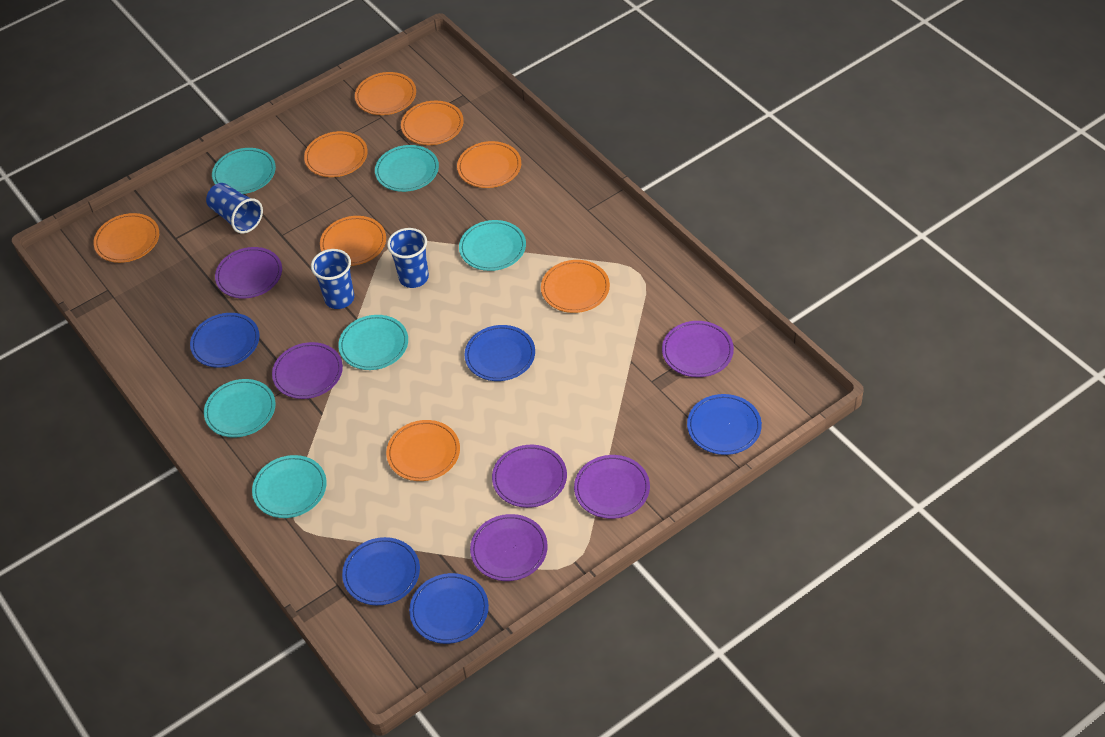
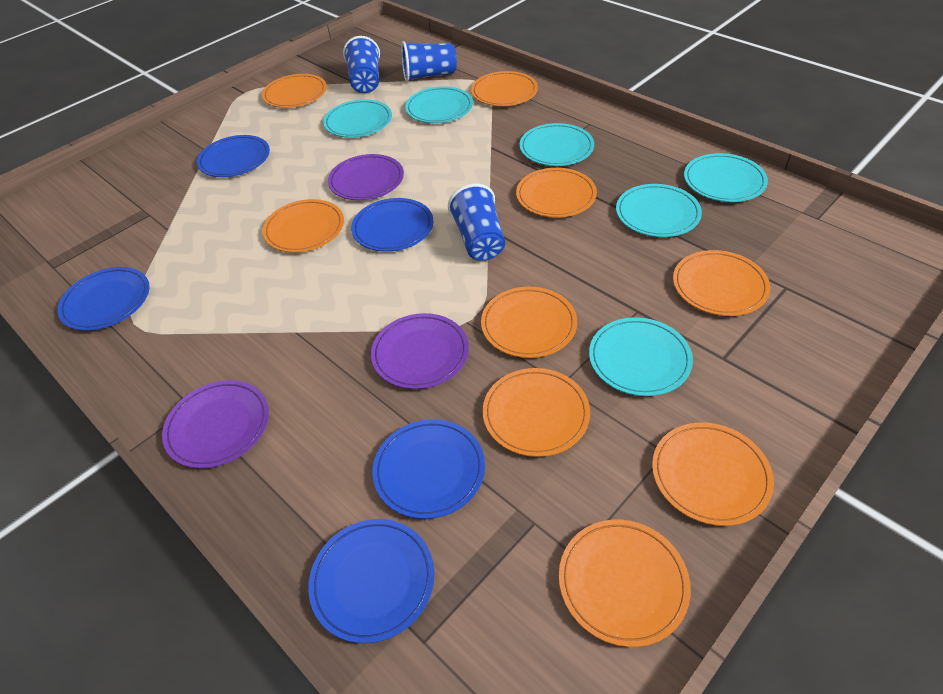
orange plate: [94,213,159,263] [304,131,368,177] [320,216,386,266] [355,72,416,115] [386,420,460,481] [401,101,464,145] [457,141,521,188] [541,260,610,313] = 8 -> [262,74,327,108] [262,199,344,253] [471,71,538,106] [481,287,577,358] [483,368,590,457] [516,168,597,218] [559,520,691,647] [652,422,774,526] [673,250,770,316] = 9
purple plate: [215,247,282,298] [272,342,343,399] [470,514,548,581] [492,445,567,508] [574,455,650,519] [662,321,734,377] = 6 -> [162,380,269,468] [328,154,404,200] [371,313,469,389] = 3

